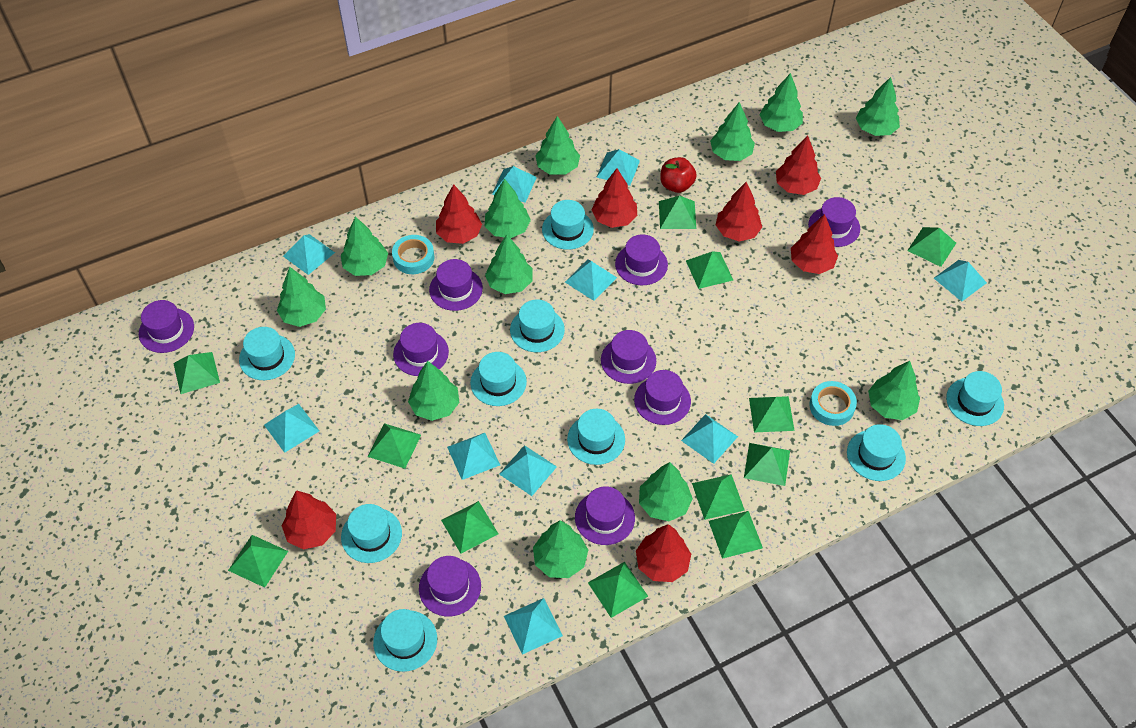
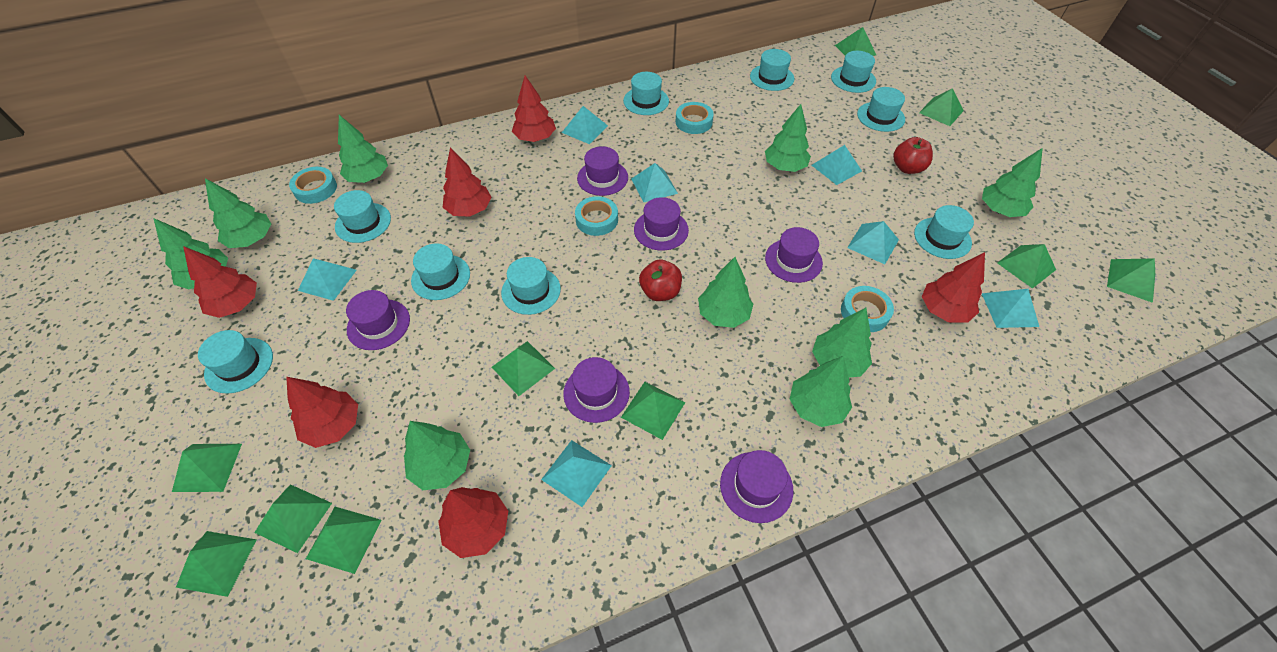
green pyramid: [173,352,220,394] [228,535,288,588] [367,423,421,468] [441,501,498,554] [588,562,648,618] [659,196,696,229] [686,251,733,289] [692,474,745,520] [709,511,763,559] [744,443,790,486] [749,396,795,432] [907,227,956,267] = 12 -> [172,444,242,492] [176,531,257,597] [254,484,332,553] [306,507,382,574] [492,341,555,396] [621,382,685,440] [835,27,876,56] [919,88,964,126] [997,244,1056,289] [1107,258,1155,303] = 10
green tree: [277,267,326,327] [341,217,388,276] [408,361,459,421] [485,178,531,238] [485,235,532,294] [533,521,588,578] [535,116,580,175] [639,462,693,521] [710,102,755,161] [759,73,803,132] [856,77,900,136] [868,361,920,420] = 12 -> [153,218,228,289] [205,178,271,248] [338,115,388,183] [404,421,470,490] [698,257,753,328] [765,104,811,172] [790,356,852,427] [812,308,872,378] [982,148,1043,217] = 9
purple hat: [139,300,194,353] [393,323,449,376] [419,556,481,616] [429,259,483,311] [575,486,635,545] [601,330,656,384] [615,235,668,285] [634,370,691,425] [808,197,860,247] = 9 -> [346,290,410,350] [563,357,630,423] [577,146,628,196] [634,197,689,251] [720,450,793,523] [765,227,823,283] = 6
red apple: [660,157,697,193] = 1 -> [639,260,682,301] [893,137,933,174] = 2
red tree: [282,490,336,550] [436,184,482,244] [592,168,637,228] [636,524,691,582] [716,182,762,242] [776,135,821,195] [791,214,838,274] = 7 -> [183,246,257,318] [286,377,358,448] [438,487,508,558] [443,148,492,217] [512,76,556,142] [922,252,985,323] = 6
turquoise pyramid: [264,404,319,453] [283,234,335,275] [447,433,500,480] [492,166,537,203] [499,445,557,496] [504,598,563,655] [565,259,617,301] [596,149,640,186] [681,414,738,464] [934,260,987,302] = 10 -> [298,258,357,301] [541,440,612,507] [562,106,608,144] [631,163,678,202] [812,145,862,185] [847,221,899,264] [982,289,1039,328] = 7
turquoise tape: [392,235,434,274] [809,381,857,426] = 2 -> [289,167,337,204] [575,196,618,236] [675,102,714,134] [841,286,894,332] = 4

